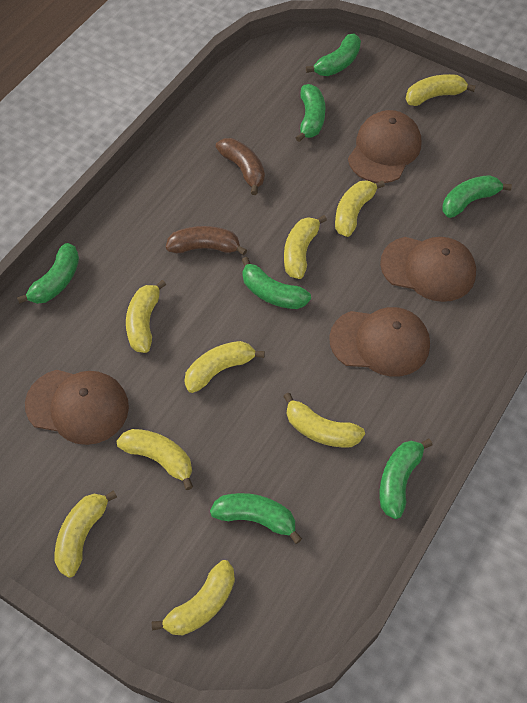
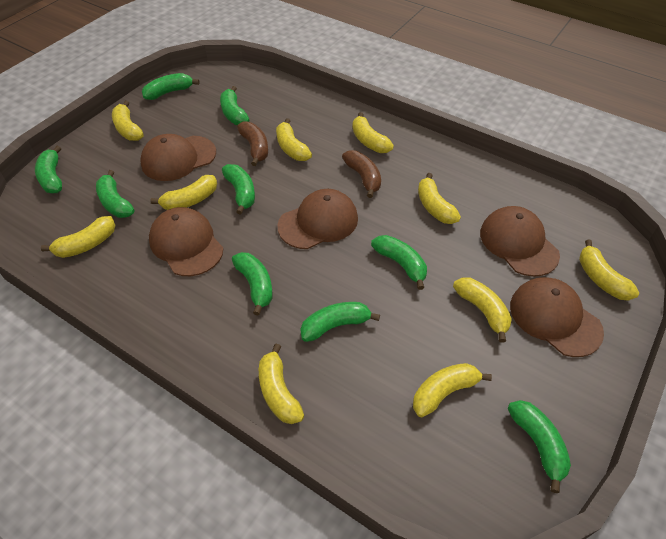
brown cap: [25,370,129,445] [329,307,430,377] [348,110,421,183] [380,237,476,302] = 4 -> [140,134,216,181] [149,207,223,276] [277,189,358,249] [480,206,560,277] [510,277,604,357] = 5
green banana: [17,243,79,304] [210,493,302,544] [242,257,311,309] [296,84,326,142] [306,34,361,76] [380,439,433,519] [442,175,512,218] = 7 -> [35,146,62,193] [96,170,134,218] [142,73,199,100] [220,86,249,125] [222,164,255,215] [232,252,273,316] [300,302,380,342] [371,235,427,290] [508,400,571,493] = 9
yellow banana: [55,490,117,578] [117,429,193,490] [126,280,166,353] [152,560,235,635] [184,341,265,393] [283,392,365,447] [284,215,327,279] [335,180,385,237] [406,74,476,106] = 9 -> [41,216,116,258] [112,101,144,141] [150,175,217,210] [259,344,304,424] [276,118,312,161] [352,112,394,153] [413,363,492,417] [418,173,461,224] [453,278,512,343] [579,240,639,301] = 10

